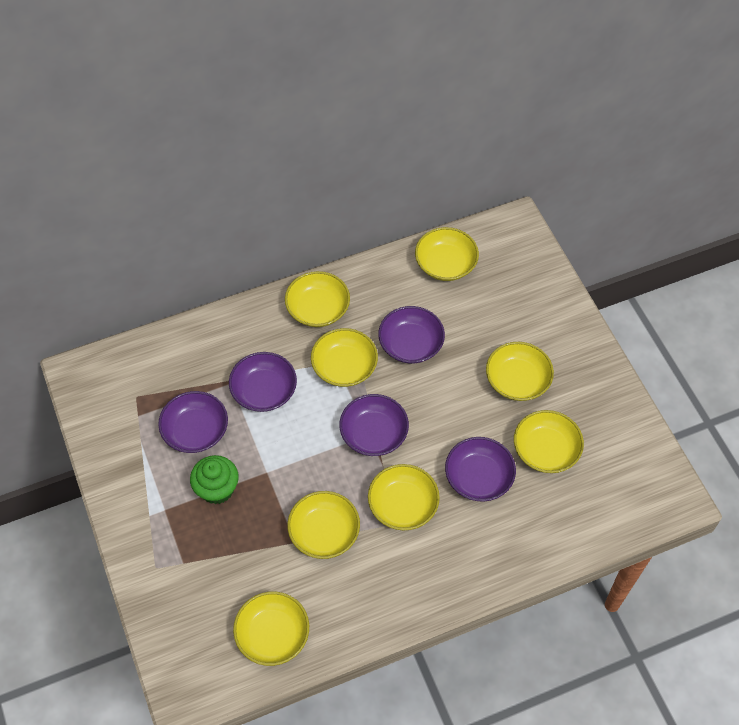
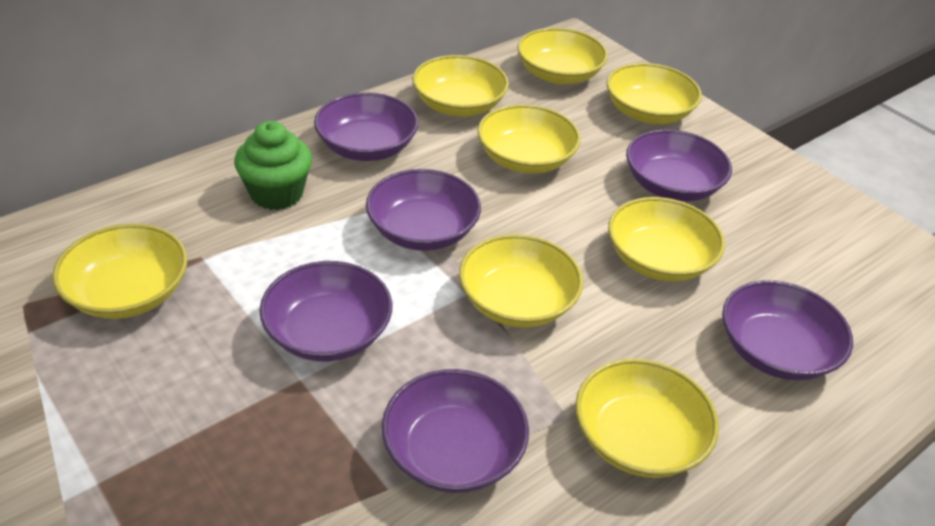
purple bowl: [158,391,228,453] [229,352,297,412] [339,394,409,456] [378,306,445,364] [445,437,516,502] = 5 -> [259,261,392,361] [314,92,418,161] [366,169,481,251] [382,369,529,493] [626,129,732,202] [722,280,853,380] = 6

